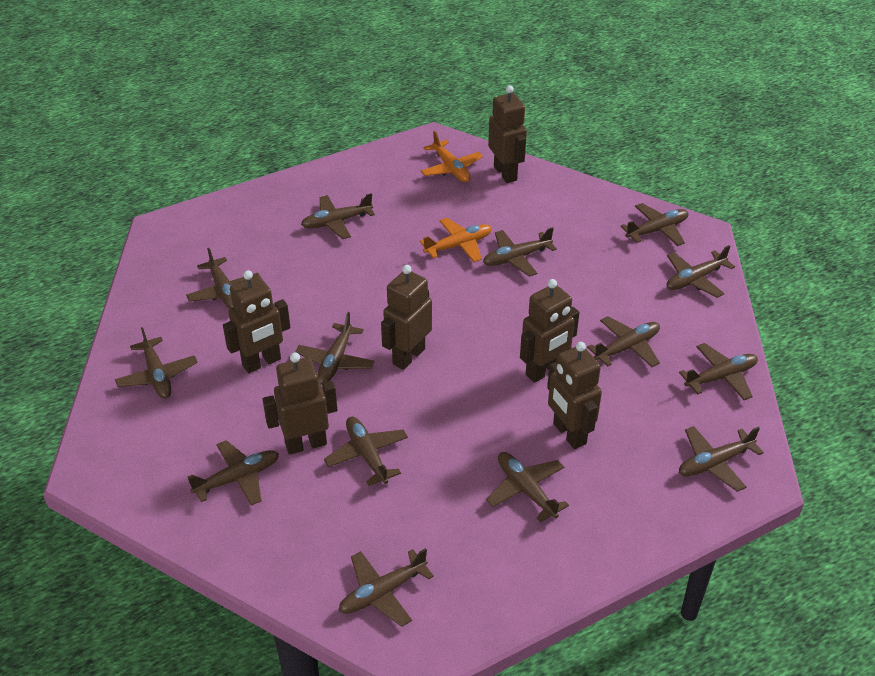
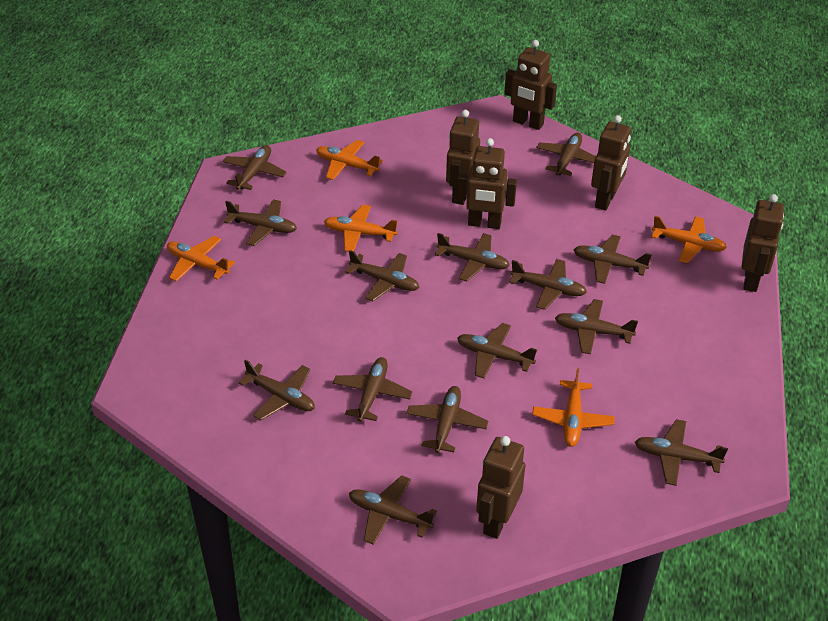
orange plane: [420,131,483,182] [420,218,492,262] = 2 -> [167,236,235,282] [316,140,383,180] [324,205,398,251] [532,368,615,447] [651,216,727,263] = 5

